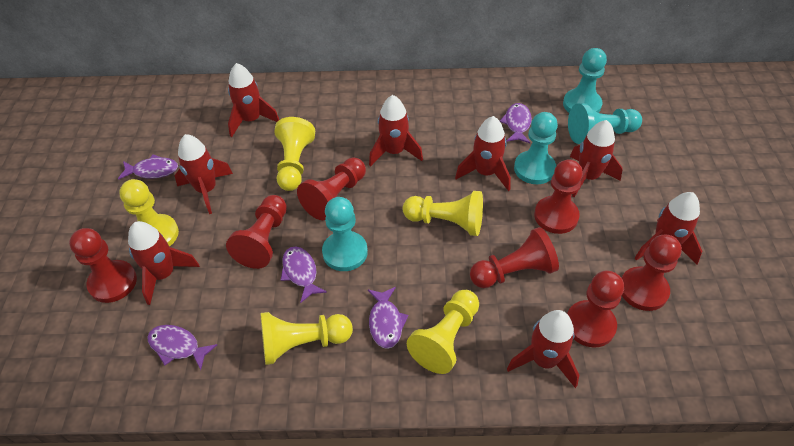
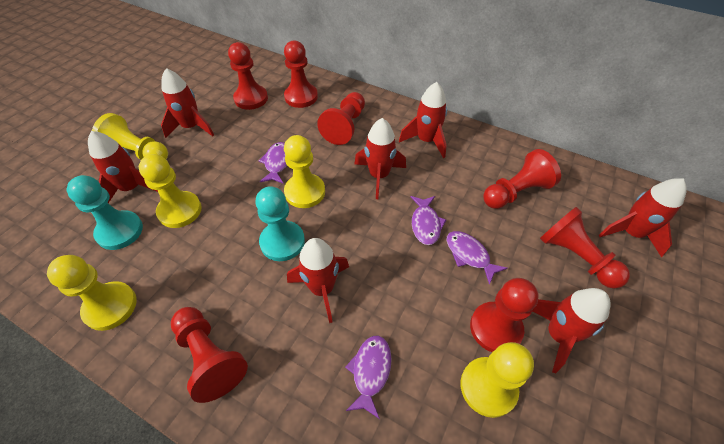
purple fish: [118,154,178,180] [147,325,217,370] [281,246,327,303] [368,287,408,349] [500,103,532,143] = 5 -> [259,142,287,183] [345,336,392,419] [411,196,446,245] [447,231,508,285] = 4
red rocket: [128,221,200,305] [175,134,233,214] [228,63,279,137] [369,95,423,167] [455,116,511,191] [507,310,579,388] [570,120,623,197] [634,192,702,265] = 8 -> [88,131,158,203] [161,68,214,138] [287,238,349,323] [354,118,406,199] [399,82,447,158] [533,288,611,374] [599,178,687,258] = 7
turquoise pawn: [322,197,368,271] [514,112,558,184] [563,48,607,113] [568,103,642,144] = 4 -> [67,175,143,250] [255,186,305,261] = 2

